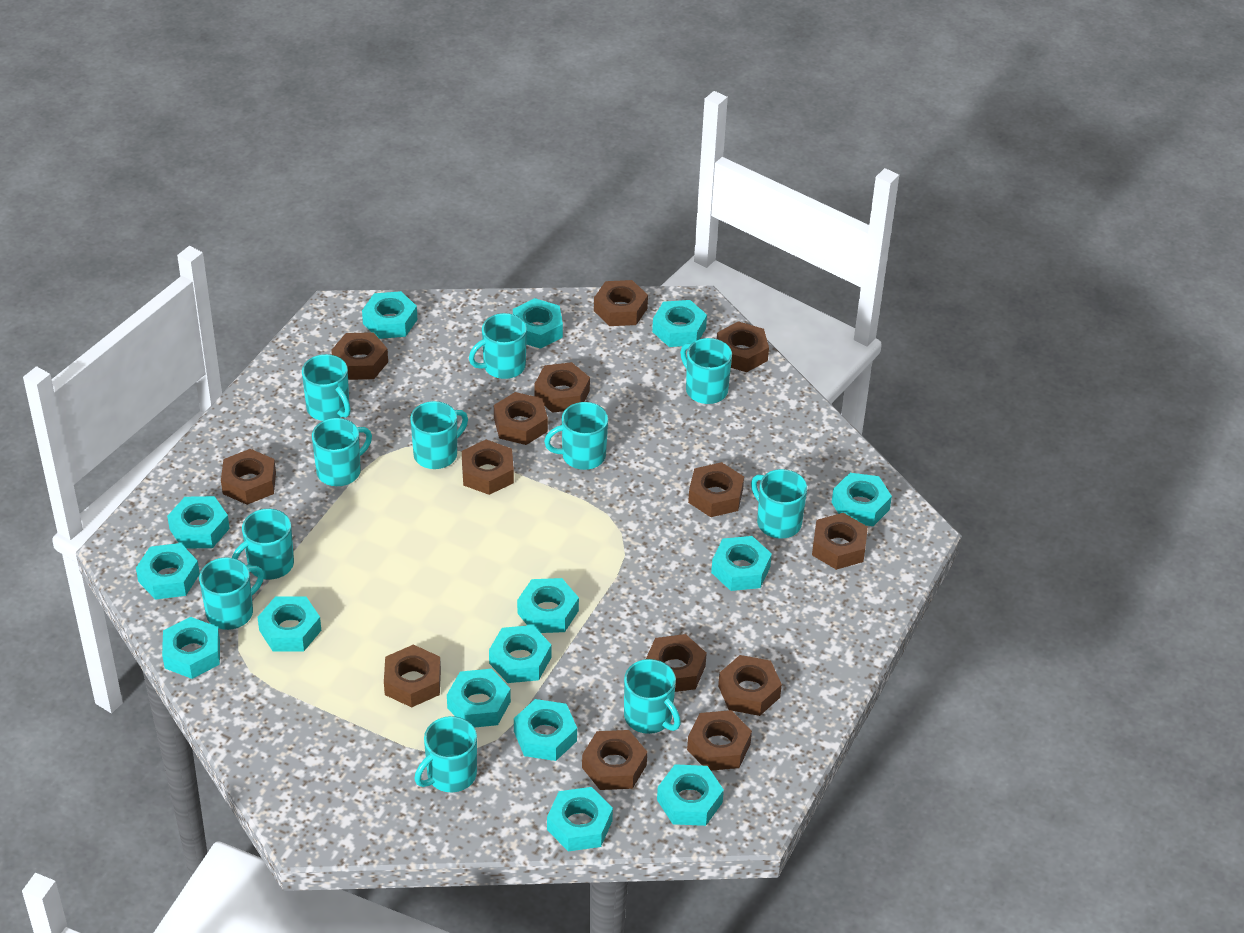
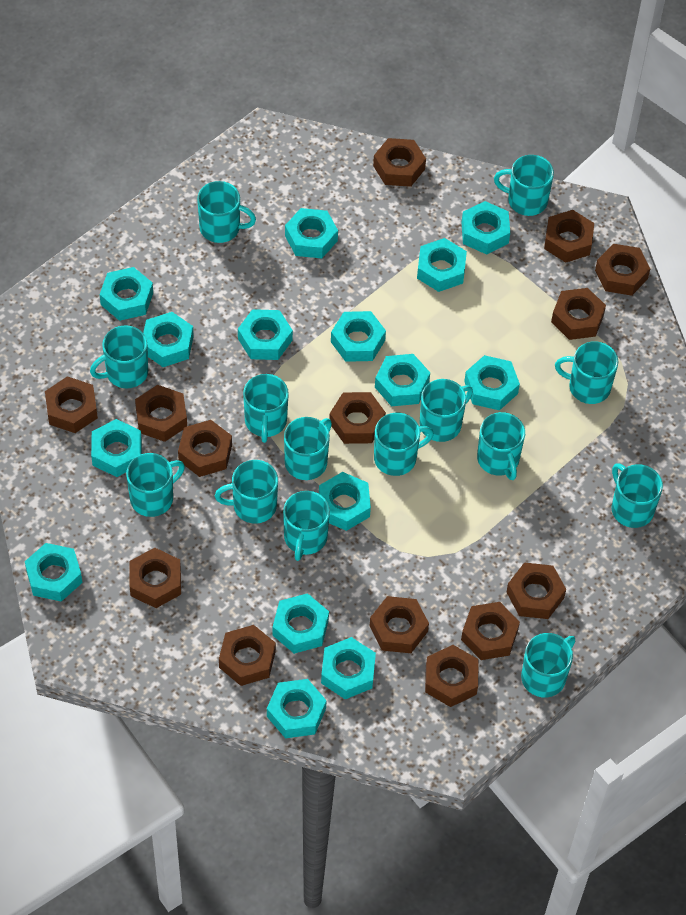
turquoise mug: [199,557,264,630] [232,509,294,580] [302,354,351,421] [312,418,372,486] [410,401,468,469] [415,716,477,792] [469,313,527,379] [544,402,608,470] [624,659,681,734] [680,338,732,404] [751,469,807,539] = 11 -> [90,325,148,388] [126,453,185,517] [197,181,256,243] [215,460,278,523] [243,374,289,443] [283,491,330,561] [284,417,332,480] [374,413,434,476] [419,379,473,442] [477,412,525,480] [494,155,554,216] [521,633,575,697] [555,341,618,404] [612,463,663,528] = 14

